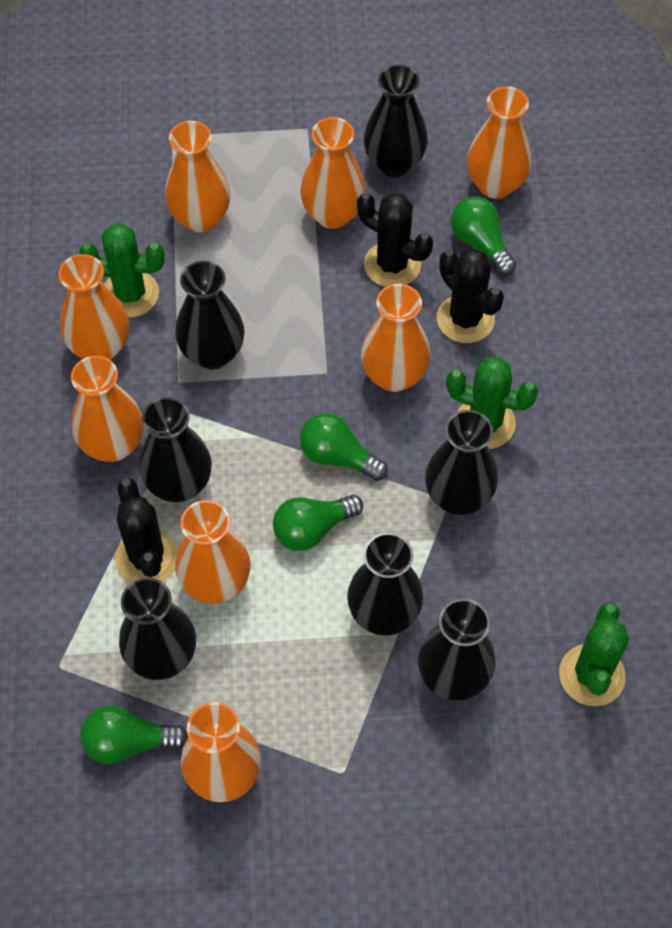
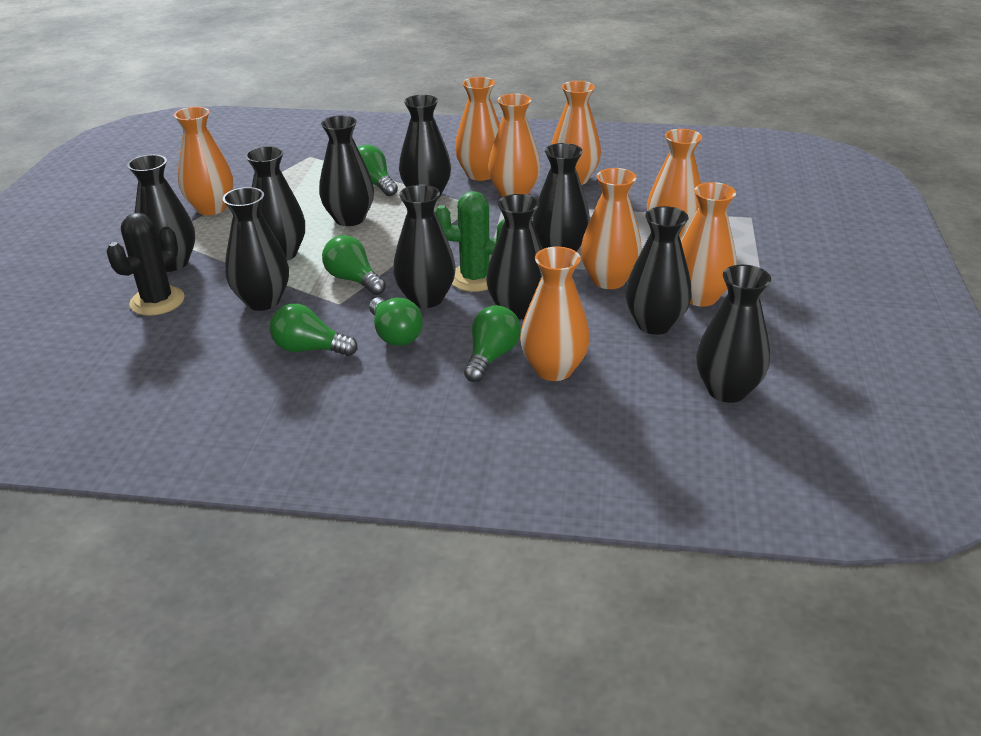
black cactus: [115,478,178,583] [357,192,433,287] [437,249,504,343] = 3 -> [106,213,185,316] = 1
black vase: [119,578,196,680] [139,397,212,502] [175,261,245,370] [347,532,423,636] [364,65,428,177] [418,599,496,701] [425,410,498,515] = 7 -> [127,154,195,272] [223,187,289,311] [245,146,305,261] [319,115,374,226] [393,185,456,308] [399,95,451,198] [486,194,542,319] [532,143,590,252] [625,206,691,335] [696,265,771,403] = 10
green cactus: [79,223,165,318] [446,357,538,449] [559,602,629,706] = 3 -> [435,191,505,292] = 1
green light bulb: [80,706,188,764] [273,495,363,551] [300,413,388,481] [451,197,516,275] = 4 -> [270,304,358,356] [322,235,386,295] [357,145,398,196] [369,297,423,346] [464,305,521,382] = 5

